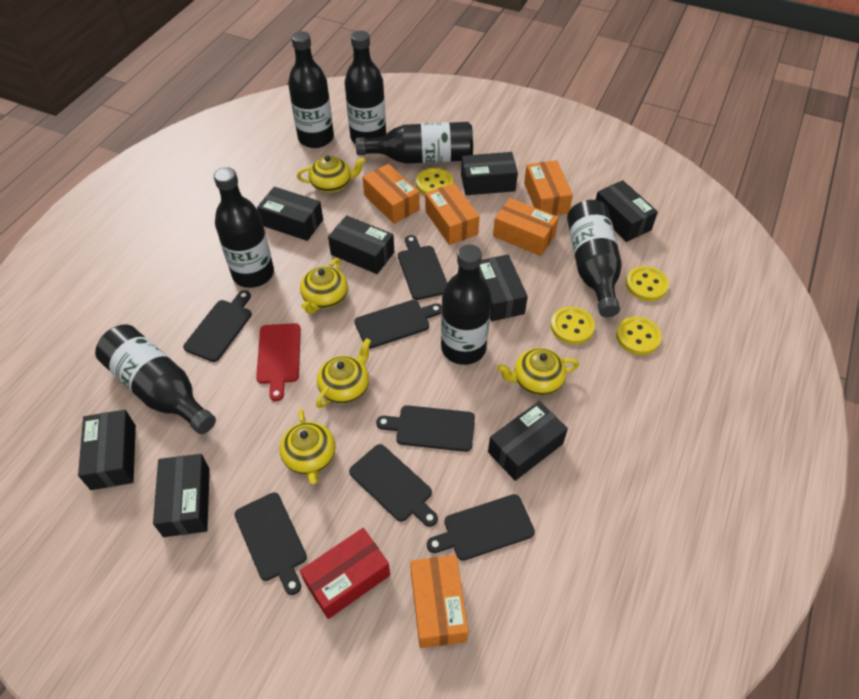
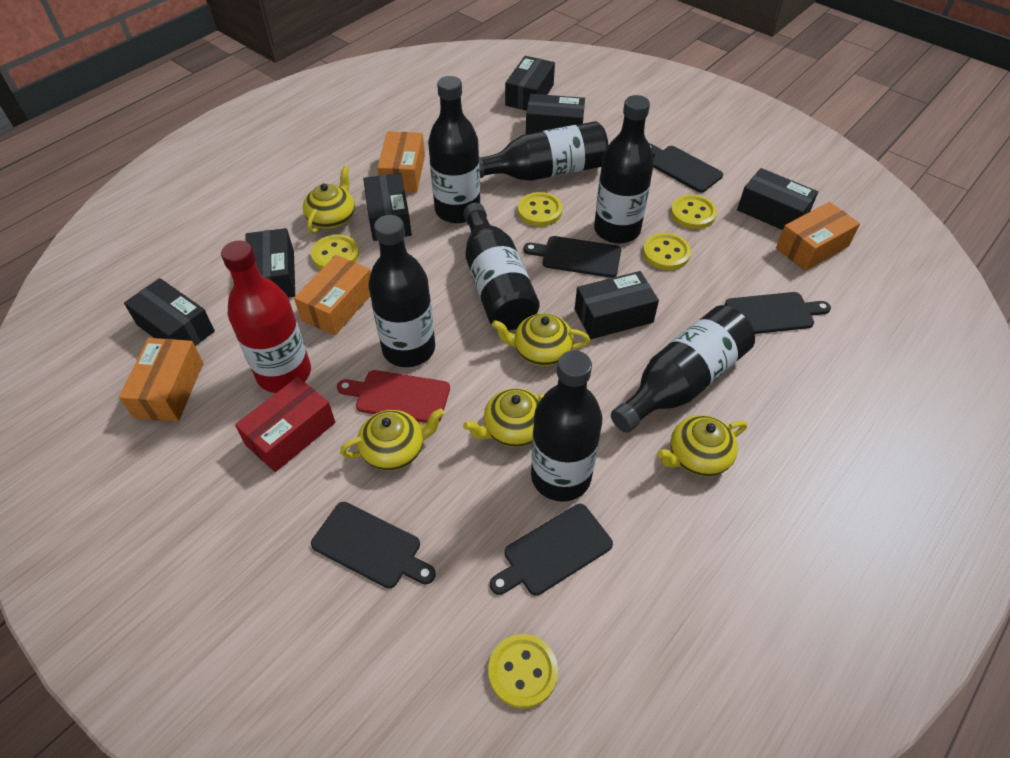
black box: [78,410,136,490] [153,454,210,537] [257,187,323,241] [328,215,394,274] [461,152,518,195] [479,254,528,321] [488,401,568,481] [596,180,658,242] = 8 -> [124,278,215,346] [245,228,295,297] [363,173,412,241] [505,56,555,111] [526,94,585,134] [575,271,659,339] [737,168,818,230] = 7
black cutting board: [183,290,252,362] [234,492,307,595] [349,444,438,527] [355,300,442,349] [376,405,475,452] [398,235,447,300] [427,494,535,561] = 7 -> [311,502,436,589] [490,504,613,596] [524,236,621,278] [649,143,723,193] [725,292,831,334] = 5
orange box: [363,164,420,224] [410,555,468,648] [425,183,480,245] [493,198,559,256] [524,160,573,215] = 5 -> [119,338,203,422] [294,255,371,335] [377,131,425,192] [776,202,860,271] = 4
red bottle: none = 0 -> [221,240,311,393] = 1
yellow button: [416,168,453,195] [551,307,595,344] [616,317,662,355] [626,266,669,301] = 4 -> [311,234,359,269] [488,634,558,709] [518,192,562,226] [643,233,691,270] [671,195,717,229] = 5

